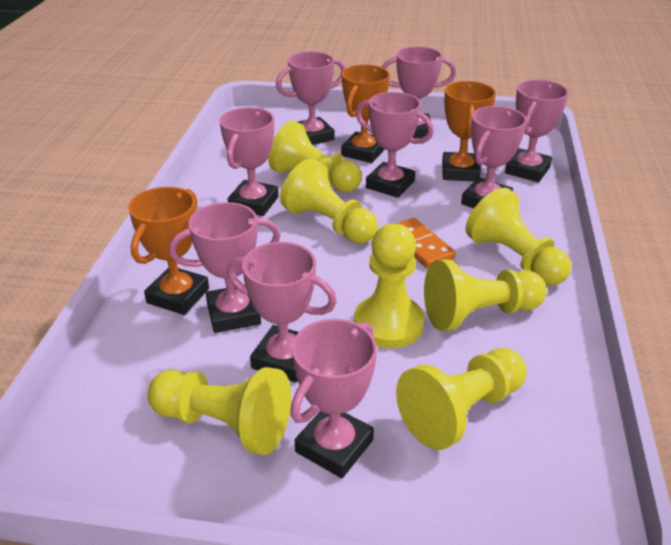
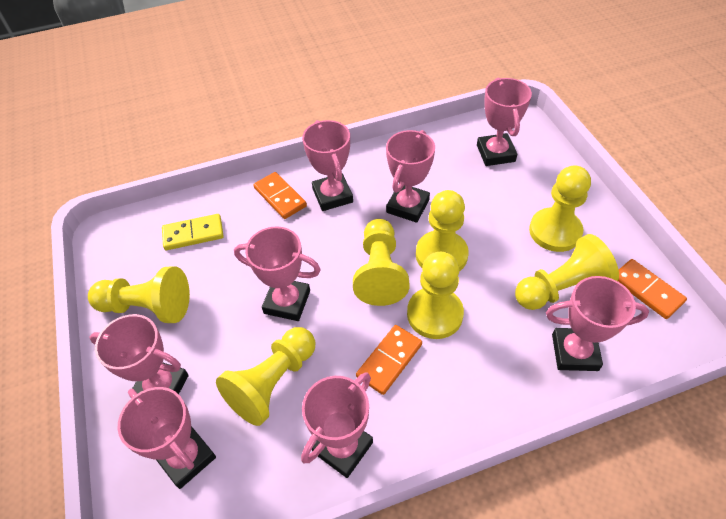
orange domino: [396,218,456,269] = 1 -> [253,172,307,219] [356,325,422,395] [618,259,687,319] = 3
orange trophy: [128,187,209,315] [341,64,390,163] [442,81,496,181] = 3 -> none = 0
pink trophy: [169,202,281,333] [219,107,279,216] [227,242,337,383] [276,51,345,145] [290,319,377,478] [356,92,434,198] [382,46,456,138] [461,106,527,208] [505,80,569,182] = 9 -> [89,314,189,394] [118,387,216,489] [234,226,321,321] [301,372,373,478] [302,120,353,211] [386,130,435,223] [477,77,532,166] [546,276,649,371] = 8
yellow domino: none = 0 -> [162,214,224,250] = 1

